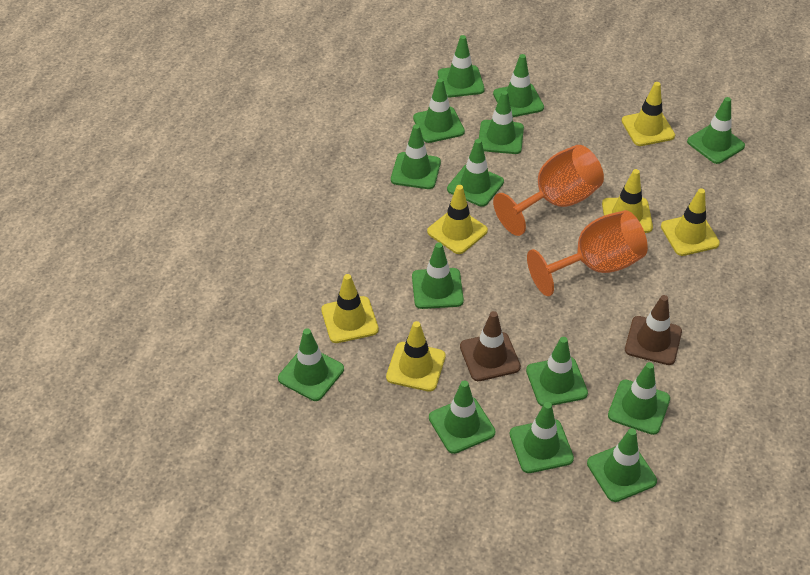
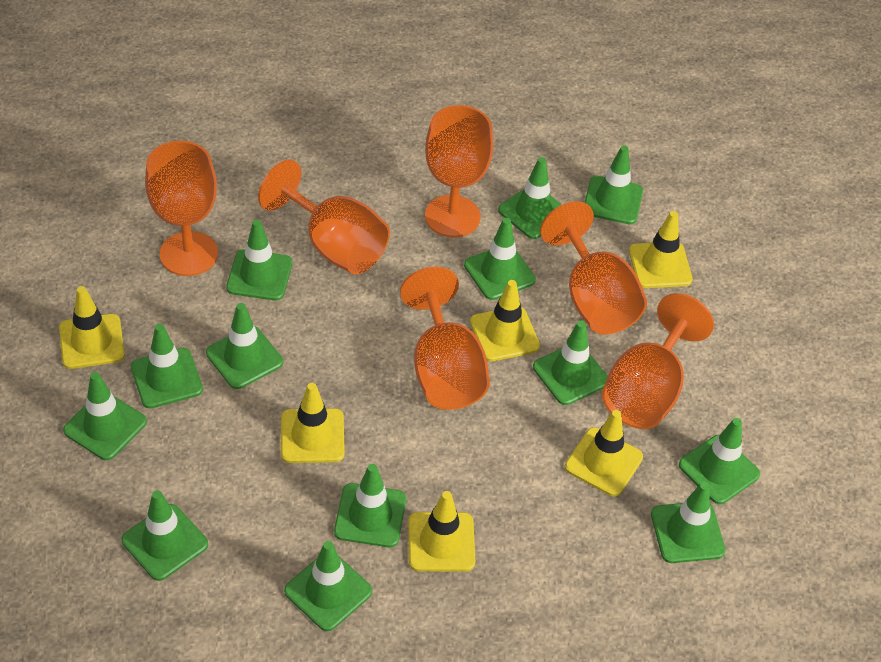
brown traffic cone: [460,311,521,381] [625,295,682,365] = 2 -> none = 0
green traffic cone: [278,328,344,401] [391,124,441,189] [412,242,464,309] [413,78,465,143] [429,380,496,454] [438,35,485,97] [447,139,504,207] [479,91,524,154] [493,54,544,117] [510,402,574,473] [526,337,588,406] [587,428,657,502] [608,362,670,435] [687,97,745,164] = 14 -> [63,372,147,460] [121,490,208,581] [131,324,203,408] [206,303,283,389] [226,220,292,301] [284,541,372,631] [334,464,406,547] [464,218,536,300] [498,157,562,239] [533,321,608,405] [585,146,643,224] [651,482,726,563] [679,418,760,504] = 13
orange goblet: [493,145,604,236] [527,210,648,296] = 2 -> [145,141,218,276] [258,160,390,274] [400,267,490,410] [425,105,493,237] [540,201,647,334] [602,293,714,429] = 6

